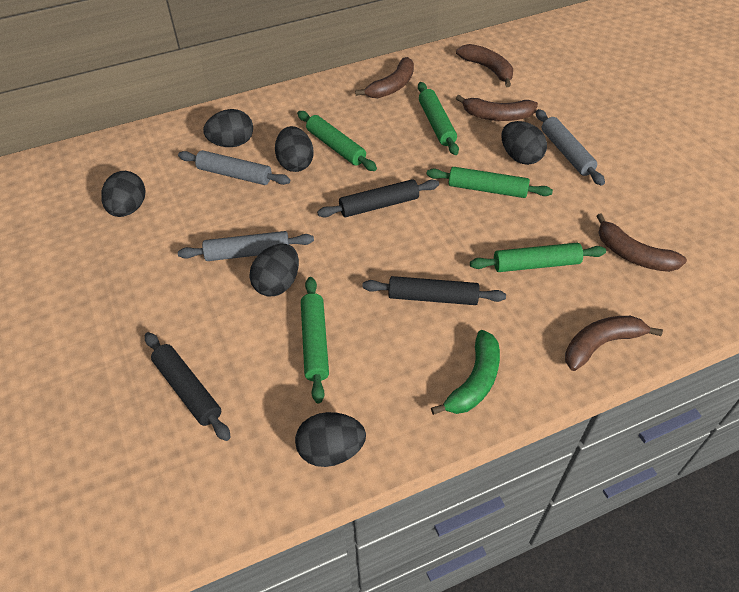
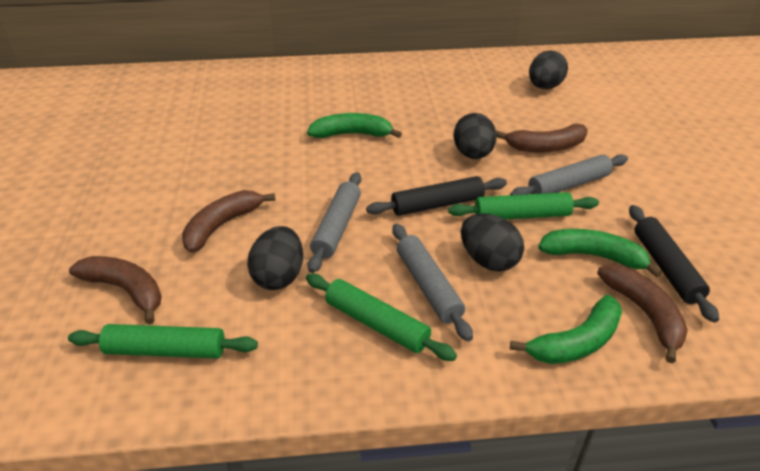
black egg: [101,171,145,217] [203,109,253,147] [249,244,299,297] [275,126,314,172] [295,412,366,467] [502,121,547,165] = 6 -> [247,226,303,290] [453,113,497,159] [461,214,524,272] [529,51,568,89] = 4
black rolling pin: [145,332,231,441] [317,179,439,217] [362,276,506,305] = 3 -> [366,176,507,216] [629,205,719,323] = 2
brown banana: [355,57,414,98] [456,44,513,87] [456,95,538,121] [565,316,663,371] [597,213,687,272] = 5 -> [69,256,162,325] [182,190,276,253] [496,124,588,152] [597,264,688,363] = 4
green banana: [431,330,500,415] = 1 -> [307,113,402,138] [510,295,622,364] [538,229,662,277] = 3
green rolling pin: [297,111,377,171] [301,277,329,403] [418,82,459,155] [426,167,553,198] [470,243,606,272] = 5 -> [68,324,258,359] [306,274,457,361] [448,192,599,219] = 3

